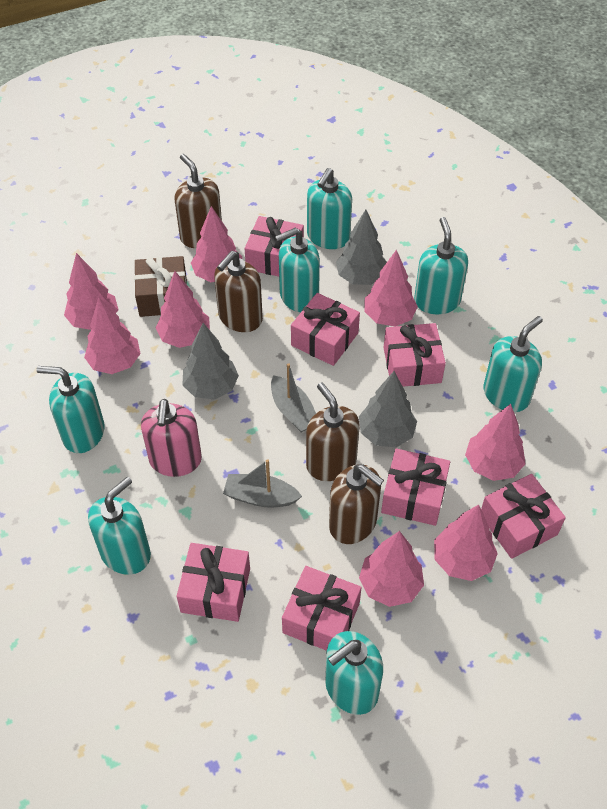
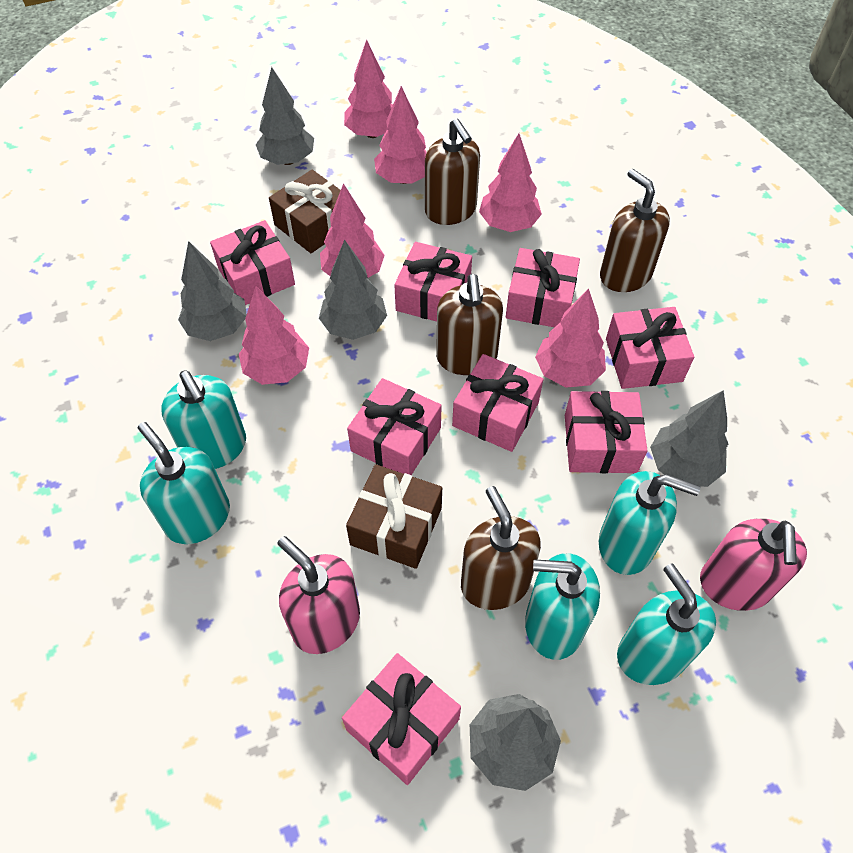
brown gift: [134,256,187,317] = 1 -> [269,170,341,253] [346,464,442,569] = 2
grey boat: [223,459,302,507] [271,363,316,432] = 2 -> none = 0
grey tree: [183,323,239,399] [336,210,387,285] [359,371,417,447] = 3 -> [178,241,247,341] [256,67,314,165] [319,240,387,340] [470,694,561,791] [650,390,728,487] = 5
pink gift: [177,543,250,622] [245,216,304,277] [282,566,361,651] [291,293,360,366] [381,448,450,526] [384,323,446,387] [481,474,566,559] = 7 -> [210,220,295,305] [342,653,461,785] [347,378,442,475] [394,242,472,322] [452,354,543,452] [506,248,580,327] [565,391,648,473] [606,307,694,389] = 8
pink soap dispenser: [141,399,202,477] = 1 -> [277,536,360,654] [700,519,807,611] = 2
pink tree: [64,253,119,330] [84,297,141,374] [156,271,210,348] [191,206,242,282] [359,531,424,607] [365,250,418,327] [434,505,498,581] [465,404,526,481] = 8 -> [239,286,309,385] [320,183,385,278] [344,40,393,138] [374,86,427,184] [479,133,542,232] [535,289,606,388] = 6
turquoise soap dispenser: [36,366,105,453] [88,477,151,575] [275,228,320,312] [307,168,352,249] [325,631,383,715] [414,217,468,314] [483,316,543,412] = 7 -> [138,422,230,544] [161,370,246,469] [525,553,600,660] [599,471,700,575] [617,564,716,685] = 5

